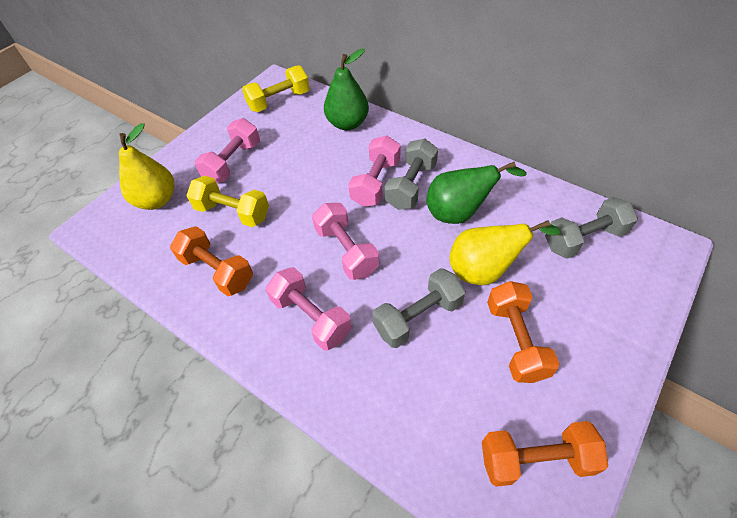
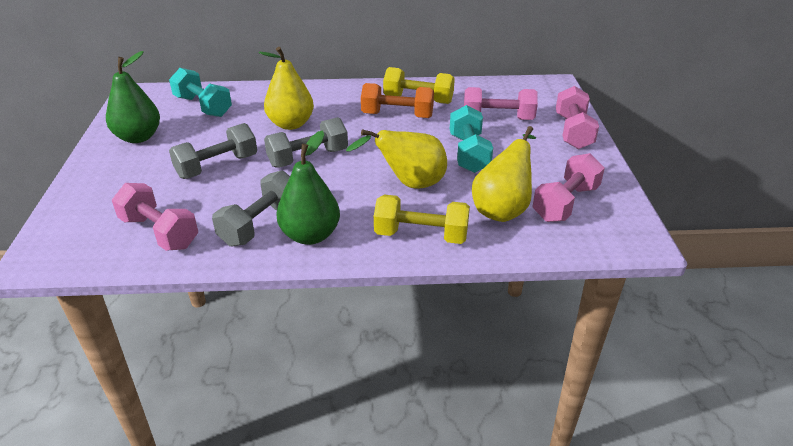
orange dumbbell: [170,226,253,296] [482,421,608,487] [487,281,559,383] = 3 -> [361,83,434,118] = 1
turquoise dumbbell: none = 0 -> [169,68,232,117] [450,105,493,173] = 2
yellow pear: [119,123,175,210] [449,220,561,285] = 2 -> [259,47,314,130] [346,129,447,189] [472,126,536,222] = 3

